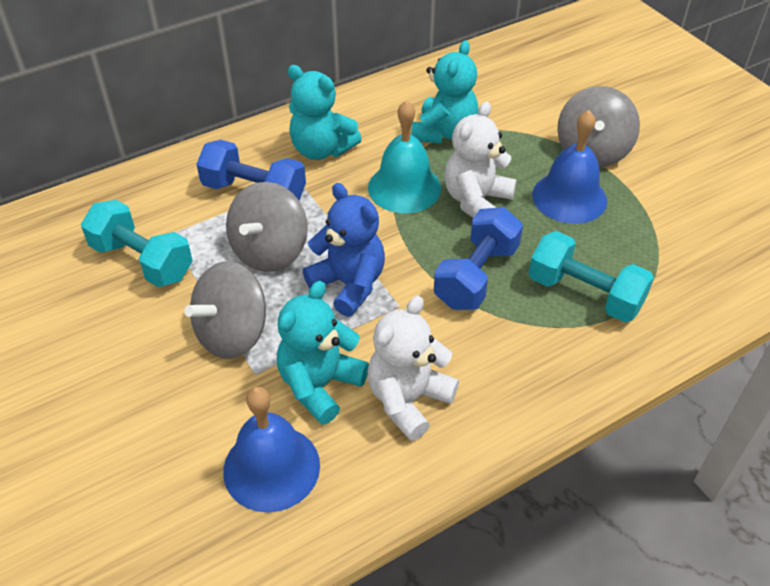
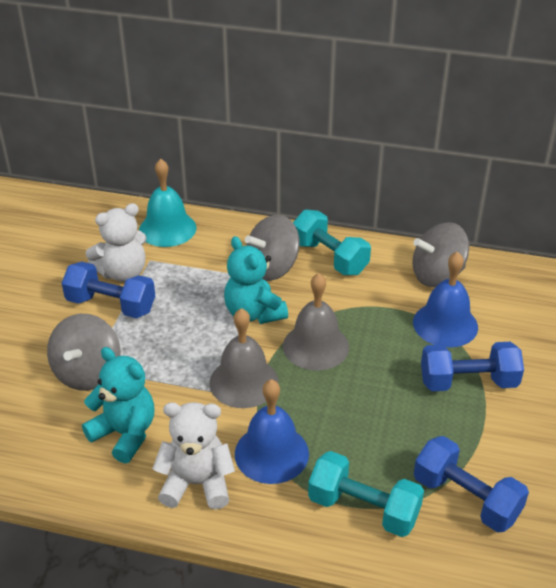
blue dumbbell: [197,140,306,201] [434,207,523,310] = 2 -> [62,262,155,318] [414,436,529,533] [421,342,524,391] = 3
blue teddy bear: [303,183,385,317] = 1 -> none = 0
grey bell: none = 0 -> [209,308,279,408] [283,273,349,370] = 2
turquoise teddy bear: [277,281,369,425] [288,65,362,160] [411,40,478,143] = 3 -> [82,347,155,463] [224,236,288,324] = 2

